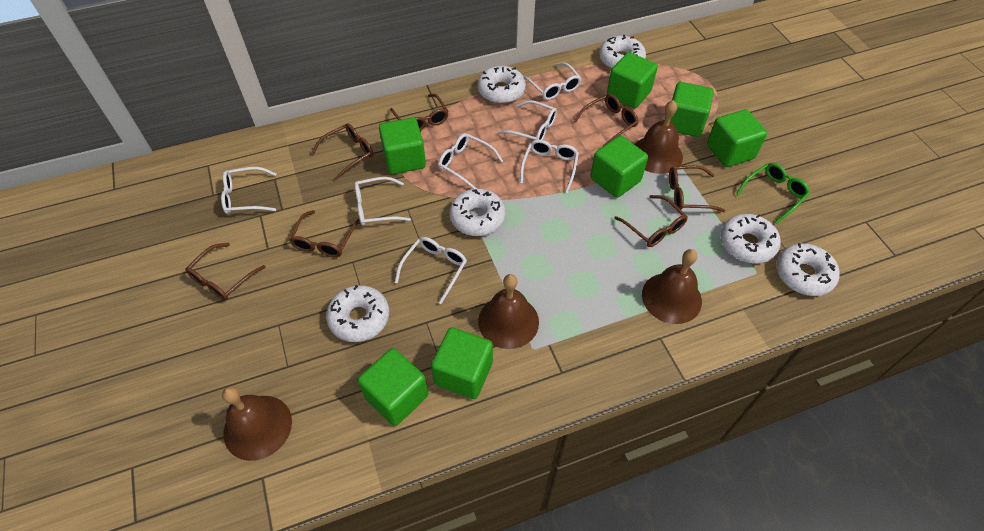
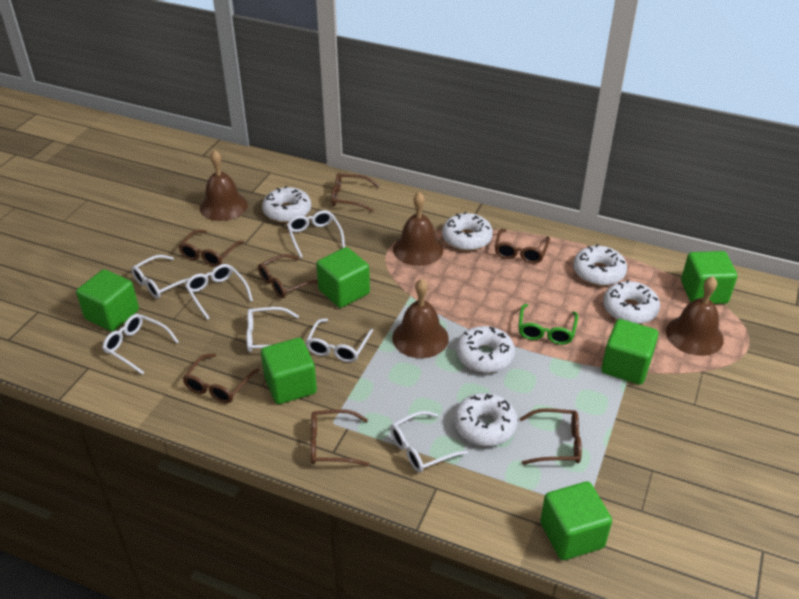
green cube: [358,348,428,426] [379,118,426,174] [431,327,493,399] [590,135,648,198] [607,52,658,108] [670,82,714,137] [707,109,767,167] = 7 -> [76,269,139,331] [261,338,317,404] [316,247,370,308] [540,482,612,560] [601,319,659,384] [681,251,737,304] = 6

